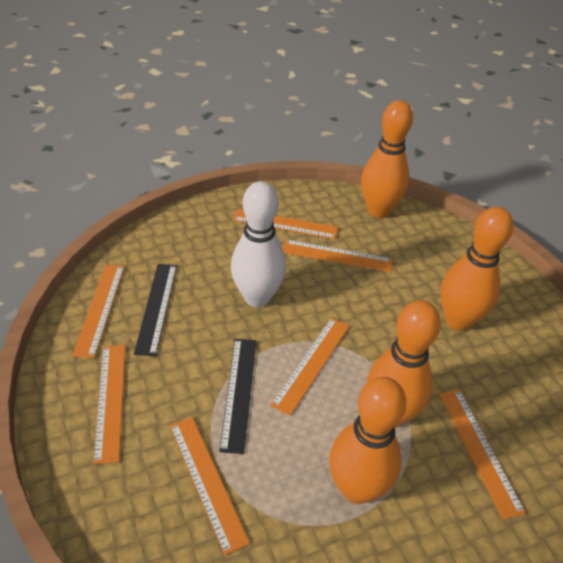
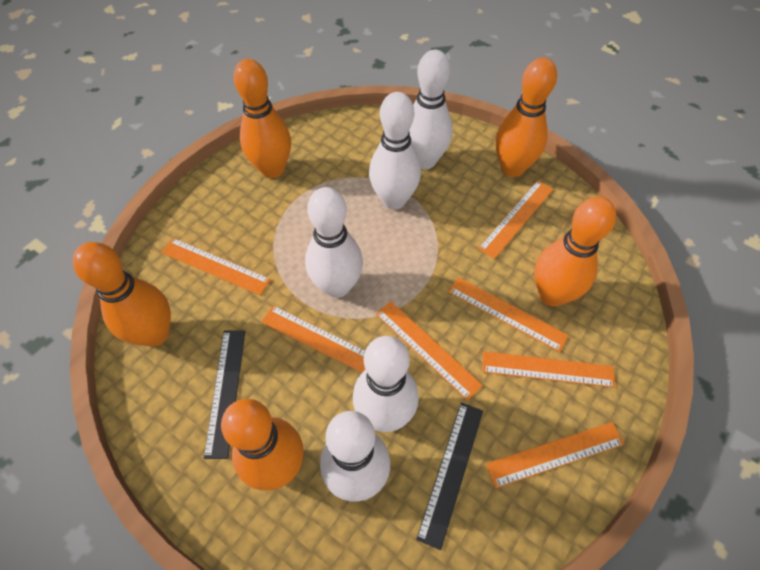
orange bowling pin: [329,377,407,504] [361,100,413,218] [366,300,441,428] [440,207,513,331] = 4 -> [72,242,171,347] [221,399,304,490] [233,59,291,178] [496,57,557,177] [534,197,616,306] = 5
white bowling pin: [231,181,286,307] = 1 -> [305,187,363,298] [320,411,390,502] [353,336,419,432] [369,92,421,210] [409,50,452,169] = 5

